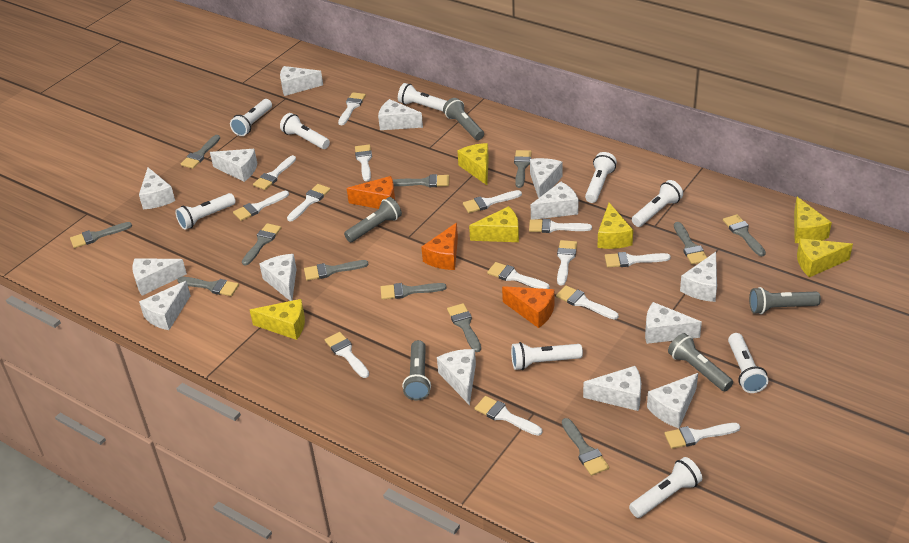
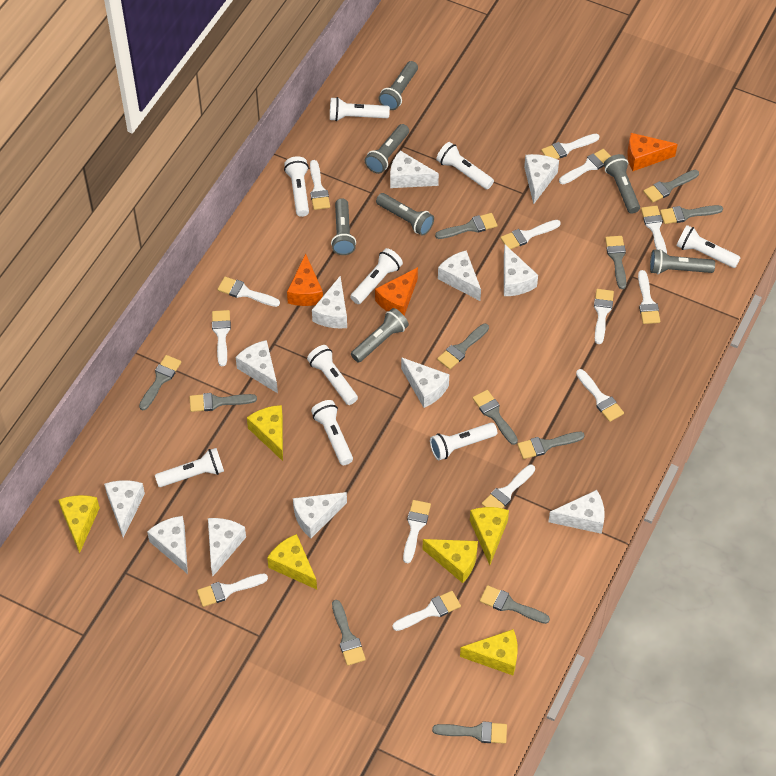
grey flashlight: [344,197,402,242] [402,340,431,401] [443,98,484,140] [668,333,733,391] [749,287,821,314] = 5 -> [331,198,356,255] [351,308,409,363] [365,124,409,174] [376,193,434,236] [379,61,418,110] [604,154,640,214] [650,249,715,274] = 7
white cheese: [132,258,187,296] [139,167,175,209] [139,281,191,330] [210,149,257,182] [259,254,297,301] [280,66,323,96] [378,99,423,130] [437,349,476,405] [530,158,562,198] [531,182,578,219] [583,366,641,411] [645,302,702,344] [647,373,698,428] [680,252,717,302] = 14 -> [104,480,145,538] [147,516,188,574] [208,518,246,576] [236,340,278,393] [293,492,347,538] [312,276,347,328] [390,151,439,188] [401,357,449,408] [438,251,481,301] [504,245,538,296] [524,154,559,204] [548,490,605,534] = 12

